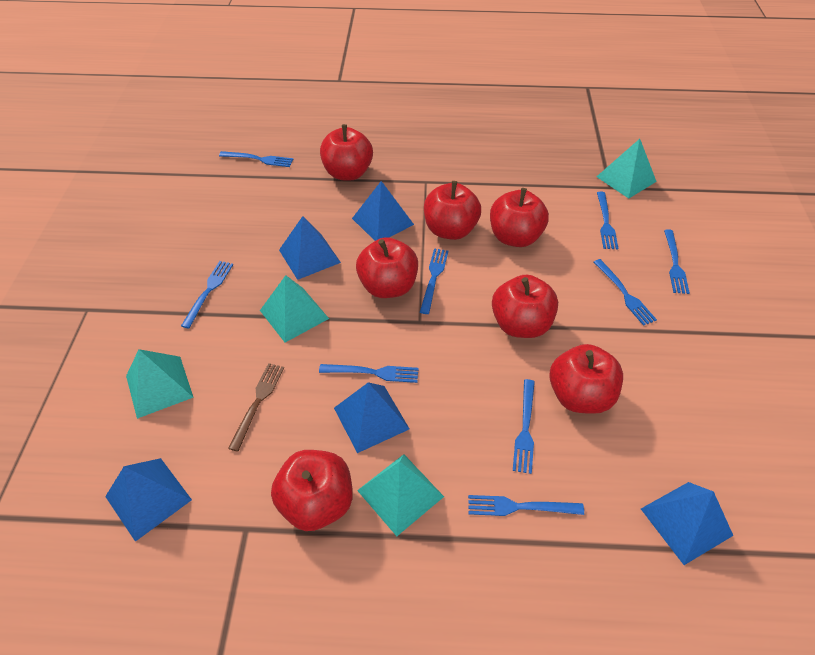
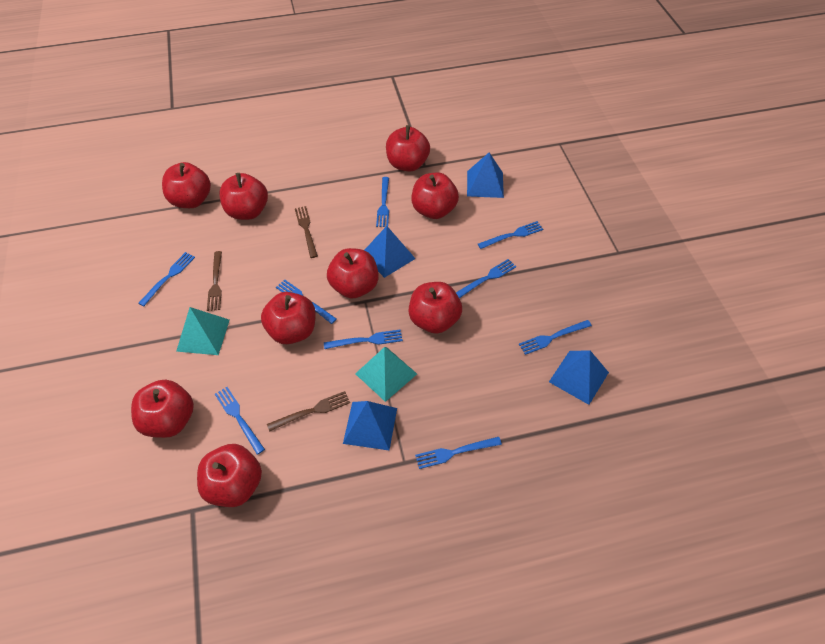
blue pyramid: [105,458,192,542] [279,216,341,280] [334,382,409,453] [352,181,414,241] [641,482,733,565] = 5 -> [343,401,397,450] [364,226,416,278] [467,153,504,198] [549,350,609,405] = 4
brown fork: [228,363,284,452] = 1 -> [207,251,222,311] [267,391,350,432] [295,206,318,258] = 3
red apple: [271,450,353,531] [320,124,373,181] [356,237,418,298] [424,181,481,240] [490,188,549,247] [492,275,558,338] [549,344,623,414] = 7 -> [131,380,194,438] [162,162,211,208] [197,444,262,507] [219,173,268,220] [261,292,316,344] [327,248,379,299] [386,125,430,171] [409,282,462,334] [411,173,459,219] = 9
turquoise pyramid: [126,349,194,419] [260,275,329,342] [357,454,444,536] [596,139,657,199] = 4 -> [176,307,230,355] [355,347,417,402] = 2

